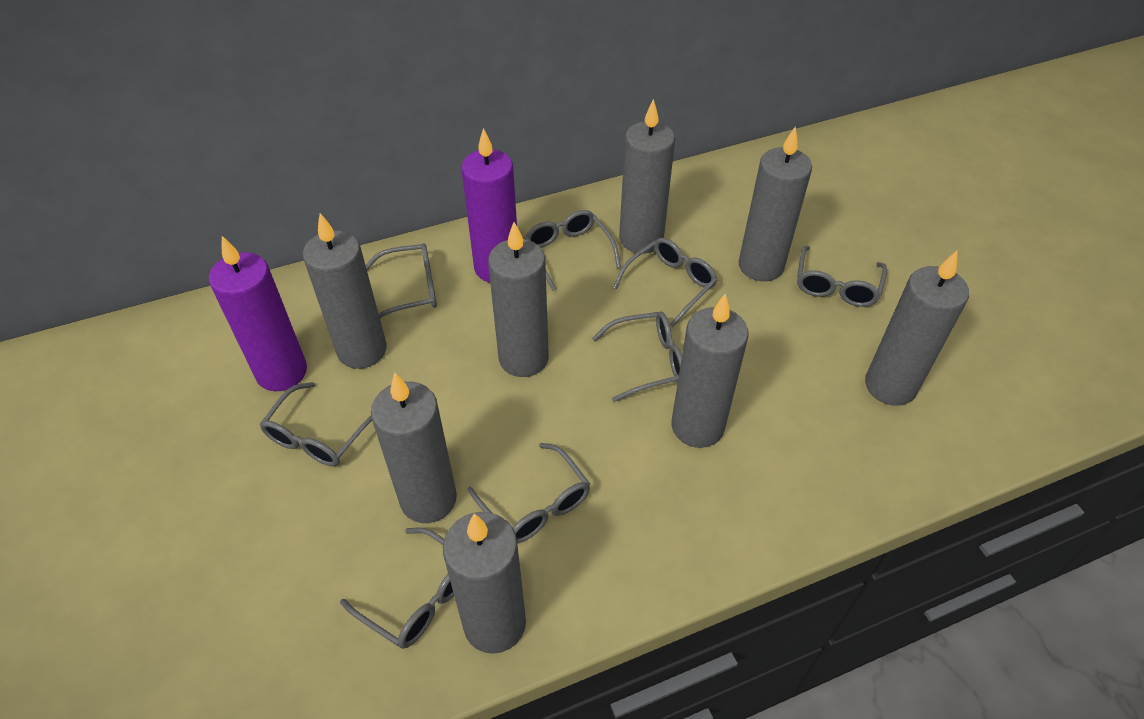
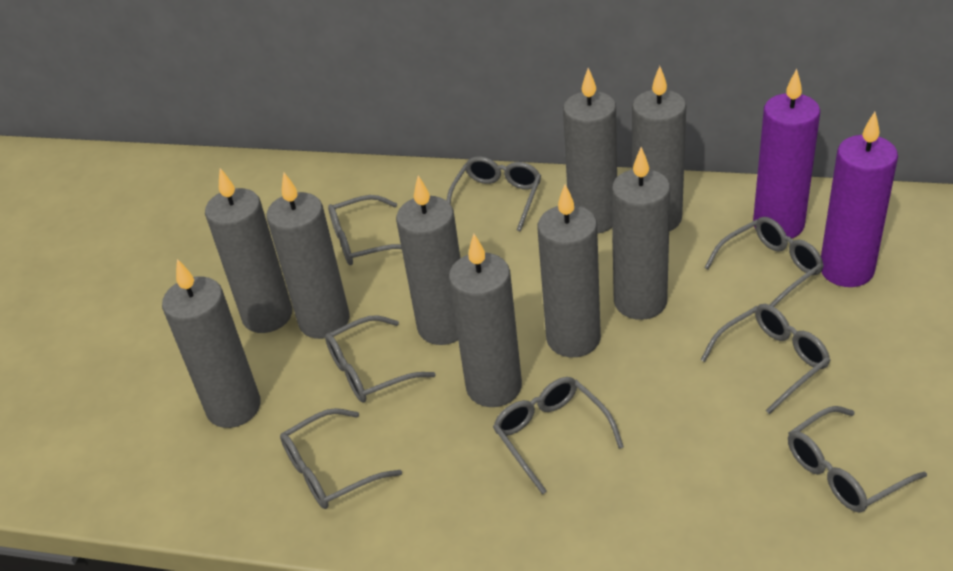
grey candle: [303,213,386,369] [371,373,457,523] [443,512,526,654] [488,222,549,377] [619,99,675,253] [671,294,749,448] [739,126,812,281] [865,251,969,406] = 8 -> [162,259,261,428] [205,168,292,333] [267,173,350,339] [396,175,460,345] [449,234,522,407] [537,185,601,357] [563,68,617,234] [612,147,670,320] [632,66,686,231] = 9

